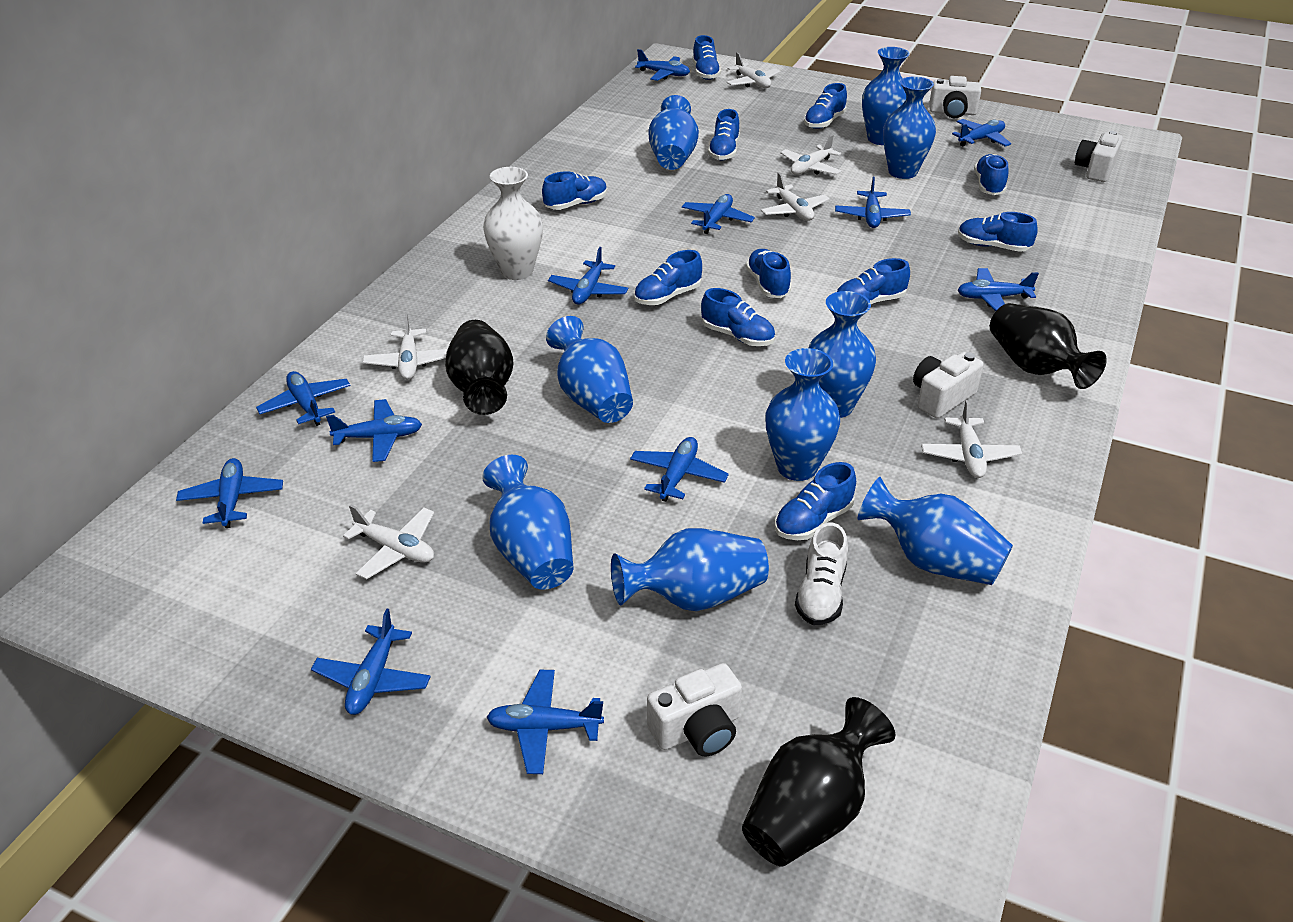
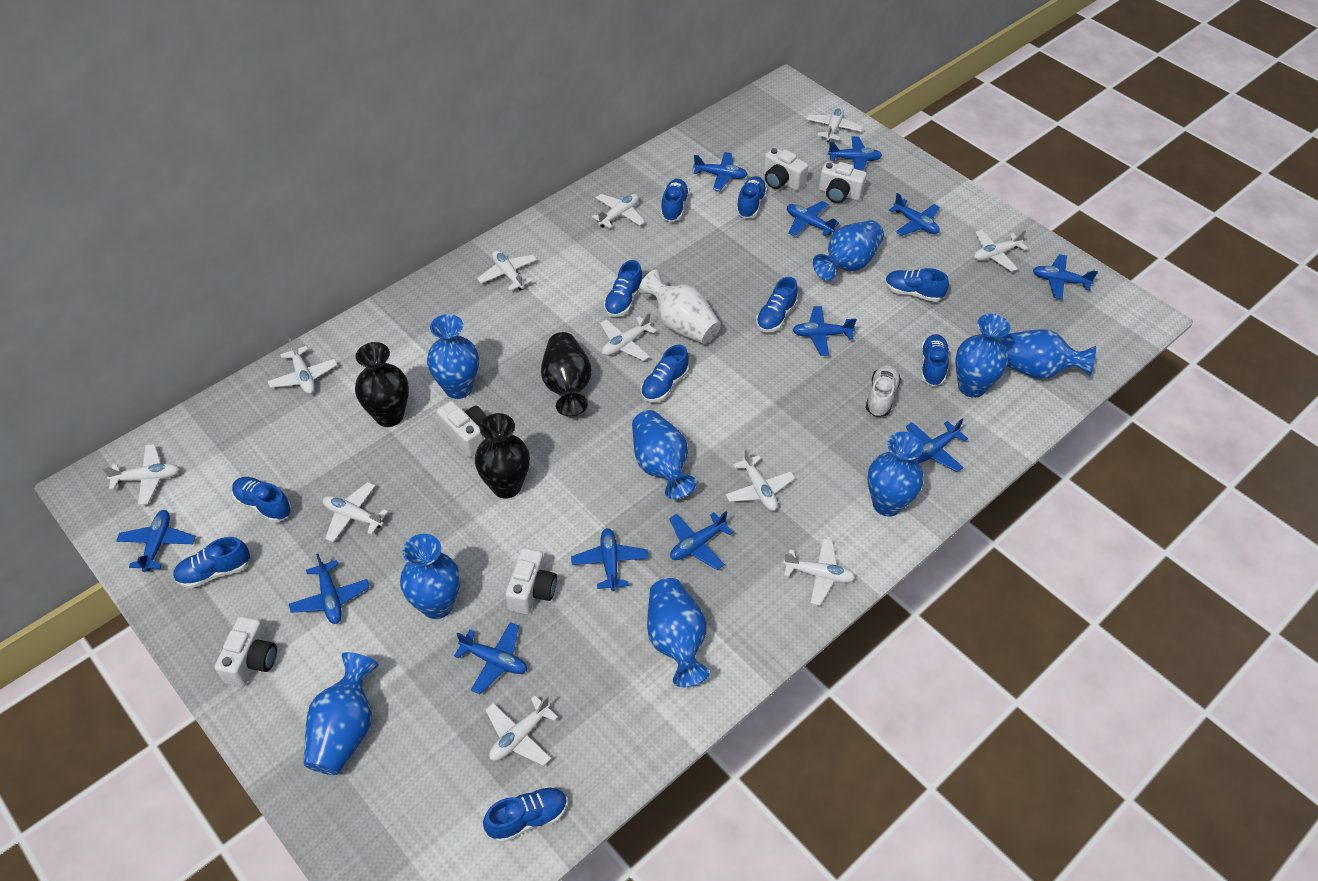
blue shoe: [542,171,607,210] [634,250,702,305] [692,35,721,80] [701,288,775,346] [708,109,740,160] [746,249,791,298] [775,462,856,540] [804,83,847,129] [837,258,910,304] [958,212,1038,252] [974,154,1008,195] = 11 -> [173,537,250,588] [232,477,291,523] [483,786,567,843] [604,260,642,317] [641,345,689,402] [661,179,689,222] [736,176,767,218] [756,277,798,332] [885,268,949,302] [921,334,949,386] = 10
white camera: [647,663,742,757] [913,352,984,418] [929,76,981,118] [1075,131,1123,182] = 4 -> [215,616,277,687] [436,401,487,457] [505,548,557,614] [763,147,808,191] [819,162,867,203] = 5
white plane: [343,505,434,579] [363,313,448,380] [727,52,780,88] [761,172,829,221] [780,134,842,175] [921,400,1022,478] = 6 -> [102,444,180,505] [268,339,337,394] [323,482,388,542] [477,250,537,291] [486,695,558,766] [592,194,645,228] [600,312,657,361] [725,448,795,511] [783,538,855,605] [806,107,863,142] [974,230,1028,272] = 11

